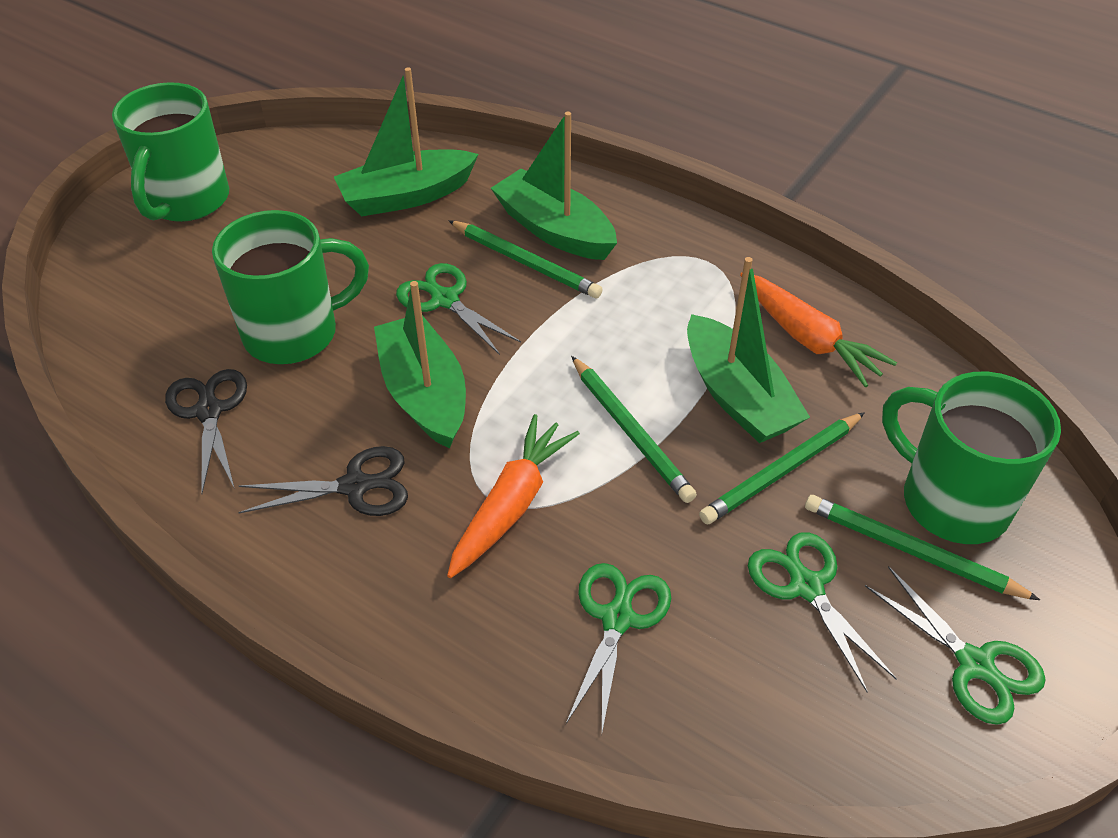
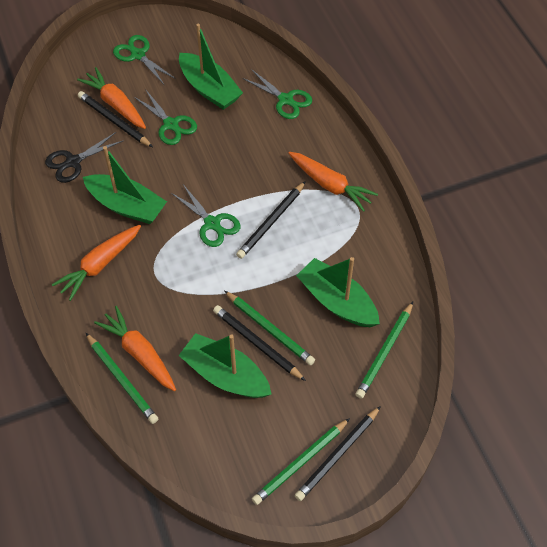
black pencil: none = 0 -> [78,91,153,147] [213,305,306,381] [236,181,306,259] [295,406,381,501] = 4
black scissors: [165,369,247,494] [238,446,408,516] = 2 -> [45,132,124,183] = 1
green mug: [112,82,229,222] [212,210,369,364] [882,372,1061,544] = 3 -> none = 0
orange carrot: [447,414,580,578] [740,272,897,387] = 2 -> [52,225,141,301] [77,67,146,129] [94,306,176,391] [288,152,378,212] = 4

